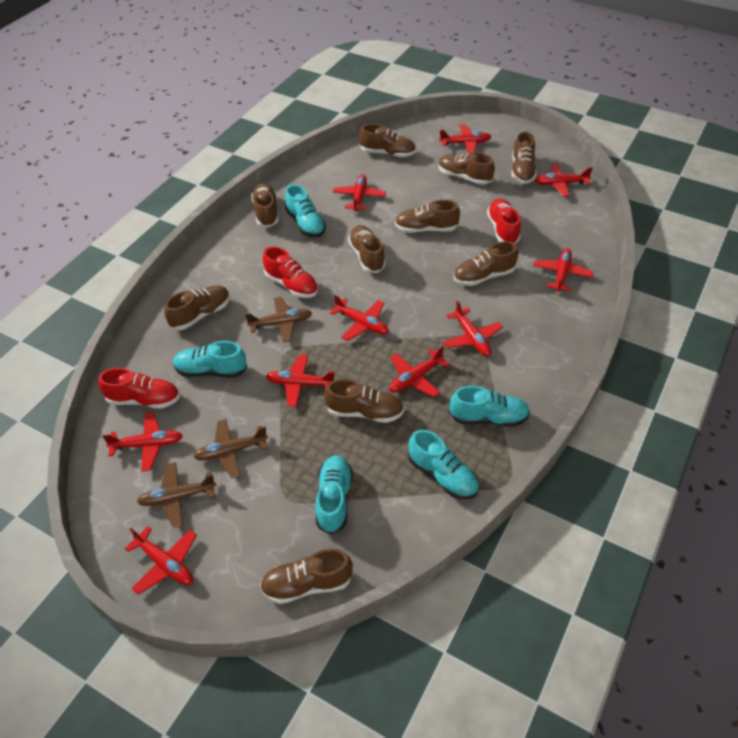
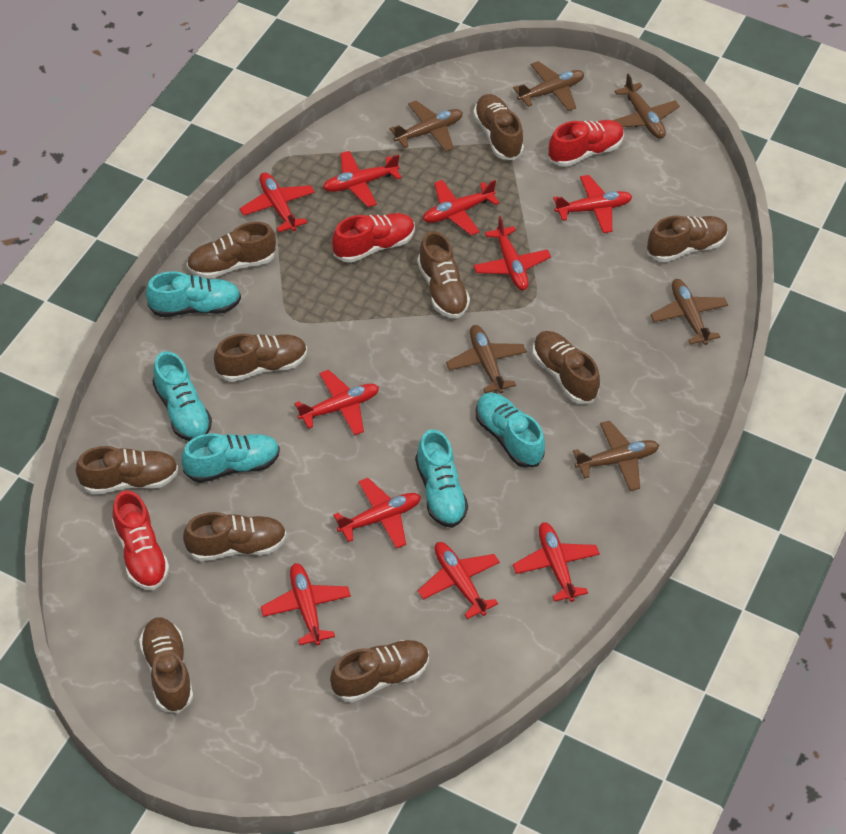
brown plane: [137,462,217,528] [193,419,268,478] [245,297,312,342] = 3 -> [389,101,463,152] [446,325,527,394] [513,61,584,111] [573,421,659,491] [613,73,680,139] [650,279,728,345] = 6

